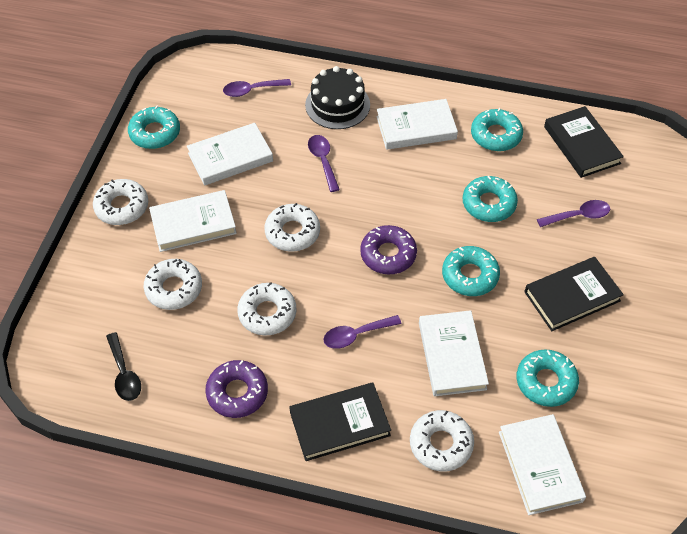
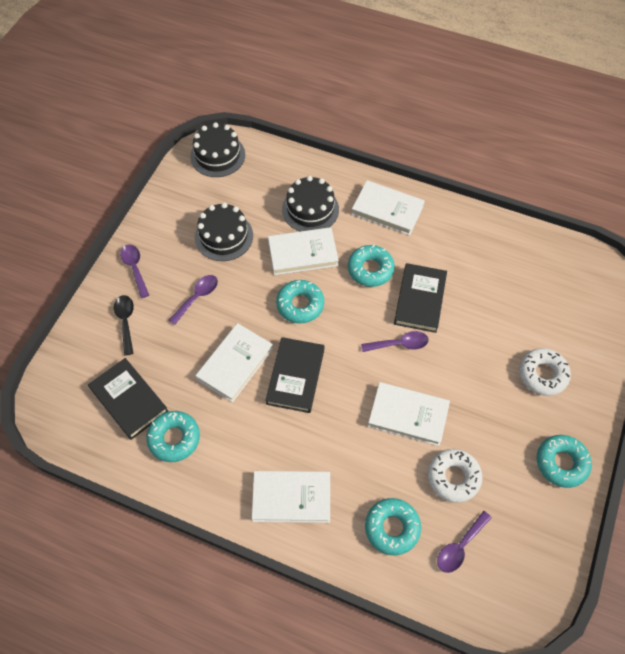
black cake: [305,66,370,129] = 1 -> [190,122,245,177] [195,203,253,261] [282,176,339,231] = 3
purple donut: [205,360,268,418] [360,225,417,274] = 2 -> none = 0
white donut: [93,179,148,225] [144,259,202,310] [237,282,297,336] [265,203,320,252] [410,410,474,471] = 5 -> [428,449,483,503] [519,348,571,396] = 2

